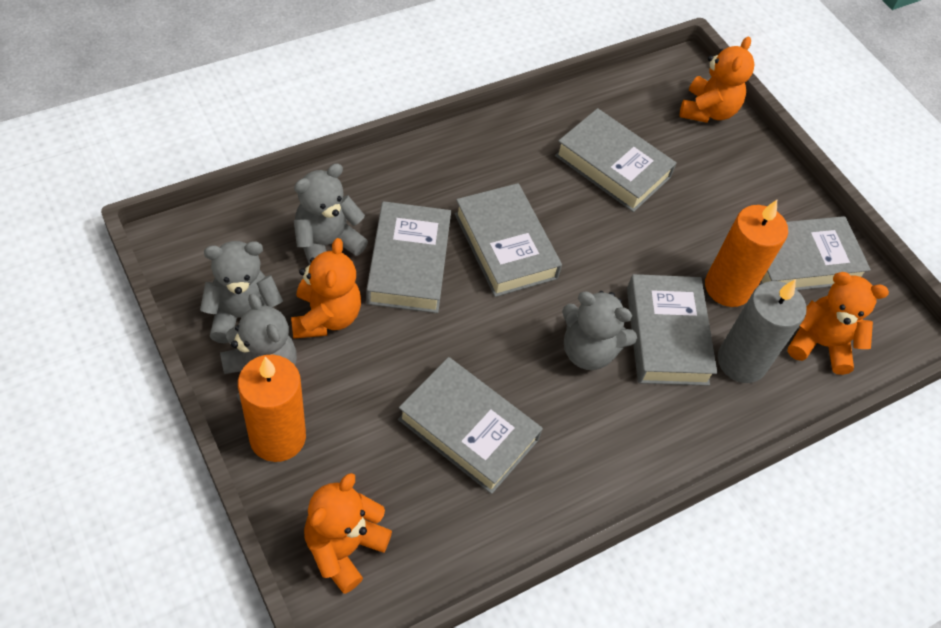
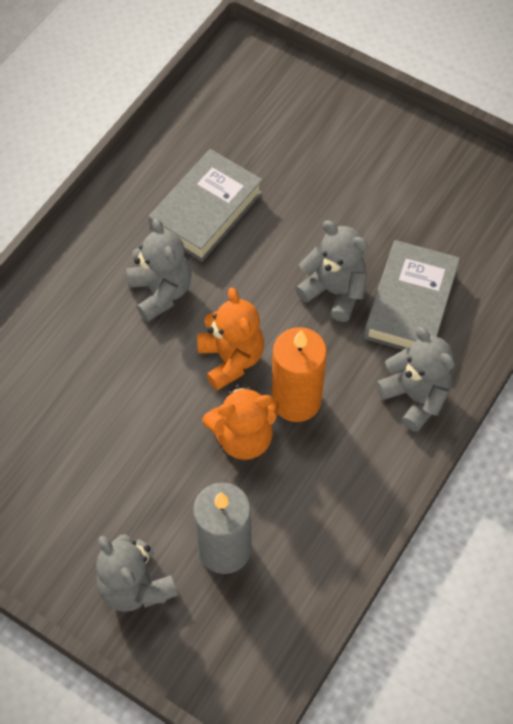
grey book: [366,201,451,313] [398,357,543,494] [455,183,562,297] [555,108,677,212] [627,274,717,386] [760,216,871,290] = 6 -> [148,149,262,262] [364,240,460,350] = 2
orange candle: [238,355,306,462] [705,200,788,307] = 2 -> [272,327,327,422] = 1
orange teddy bear: [291,238,361,339] [304,473,392,594] [680,37,755,123] [787,272,889,375] = 4 -> [197,288,264,391] [202,384,279,460] = 2

